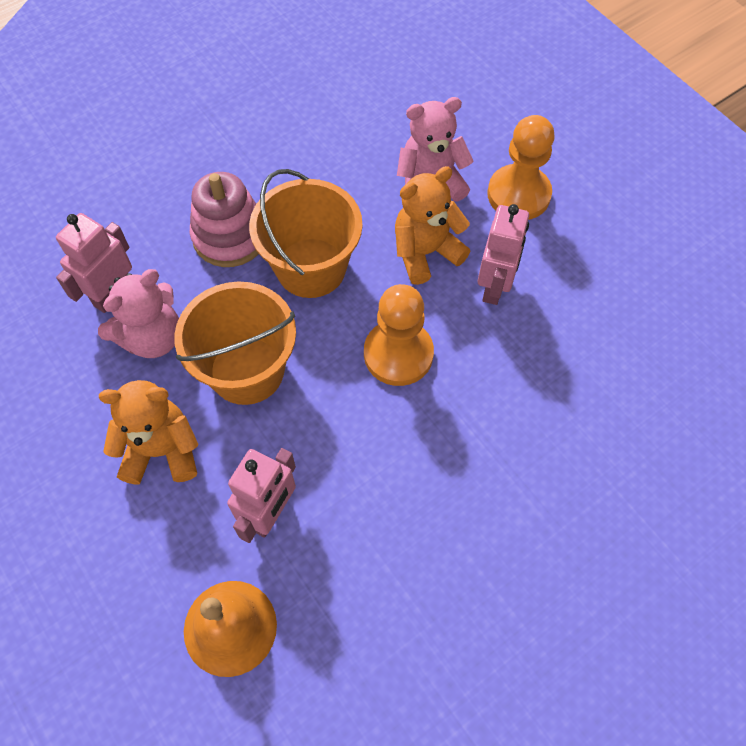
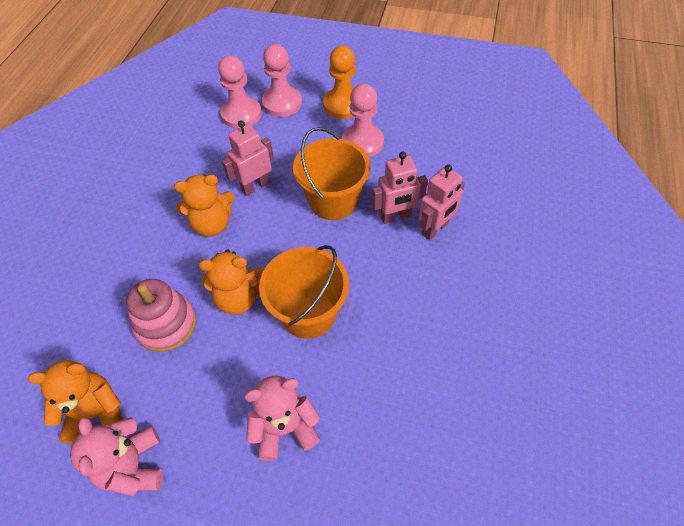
orange bell: [184,581,277,677] = 1 -> none = 0
orange pawn: [364,284,434,386] [487,115,555,220] = 2 -> [323,46,356,119] = 1
orange teddy bear: [99,380,199,485] [395,166,470,285] = 2 -> [28,360,123,444] [174,174,235,237] [199,249,264,315] = 3
pink pawn: none = 0 -> [218,56,262,129] [262,44,302,117] [342,84,384,157] = 3

